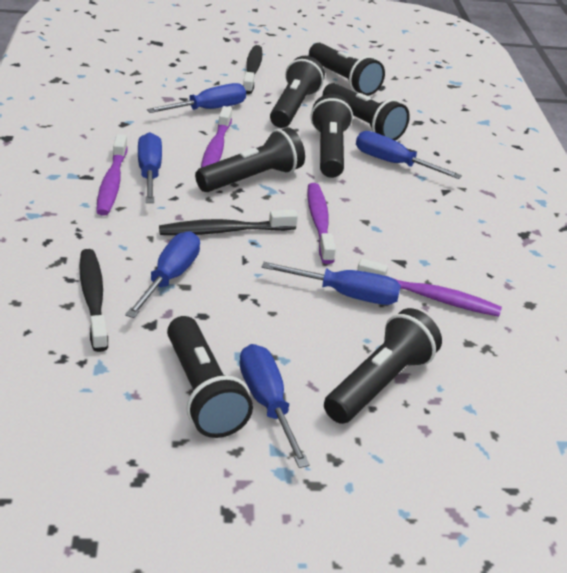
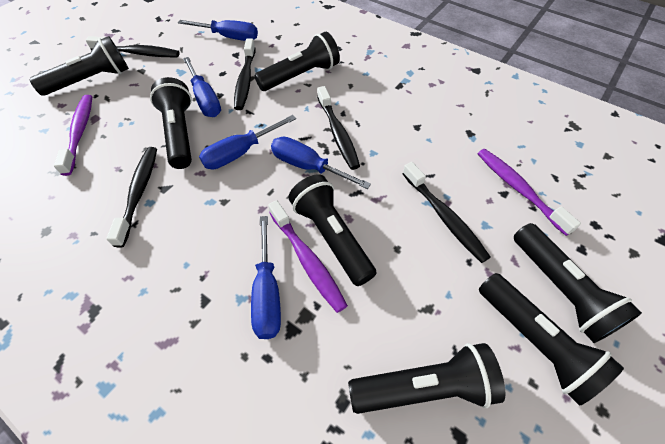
black toothbrush: [79,249,108,352] [159,210,298,235] [243,45,262,94] = 3 -> [86,36,180,57] [106,147,157,248] [234,39,256,110] [317,86,360,170] [403,162,491,263] = 5
blue screwdriver: [125,231,200,318] [138,132,162,203] [147,83,246,113] [239,344,310,468] [261,262,401,305] [356,131,462,179] = 6 -> [178,20,258,41] [183,57,221,117] [199,115,296,169] [251,216,281,339] [271,137,371,189] = 5
purple toothbrush: [96,134,128,216] [201,106,232,168] [307,183,336,264] [357,259,502,317] = 4 -> [54,95,92,176] [268,200,348,313] [478,149,581,236] = 3

